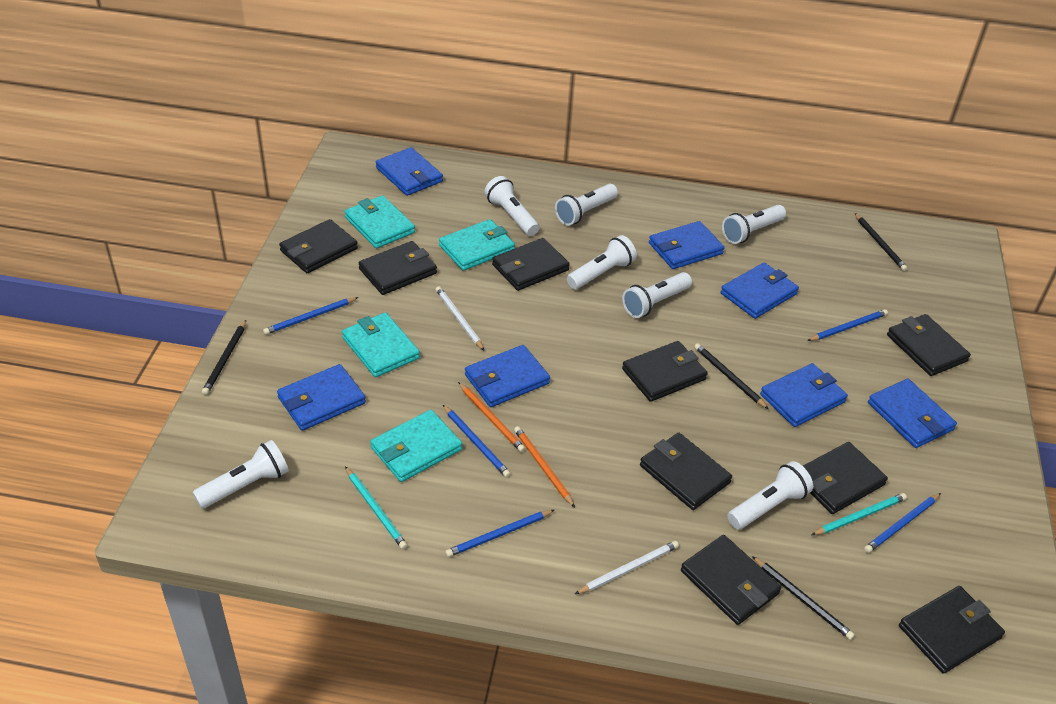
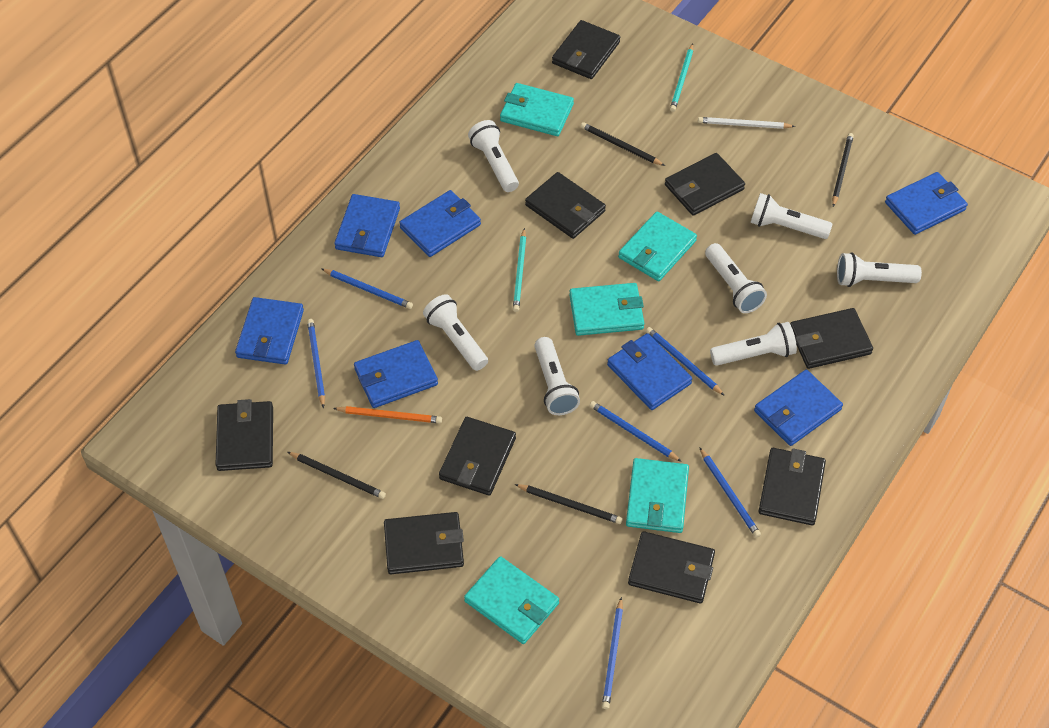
blue pencil: [263,297,358,335] [443,405,511,478] [445,510,554,557] [807,309,888,341] [864,493,941,553] = 5 -> [307,319,325,408] [322,269,413,309] [590,401,682,462] [602,597,623,709] [646,327,725,396] [699,447,761,538] = 6
orange pencil: [458,382,525,452] [514,426,575,507] = 2 -> [333,406,442,423] = 1
turquoise wallet: [342,312,420,377] [344,195,415,248] [370,410,462,482] [439,219,515,271] = 4 -> [464,556,559,644] [500,83,574,136] [569,283,644,336] [618,212,697,281] [626,458,689,533] = 5
white pencil: [436,286,484,350] [575,541,679,594] = 2 -> [698,117,795,129] = 1

